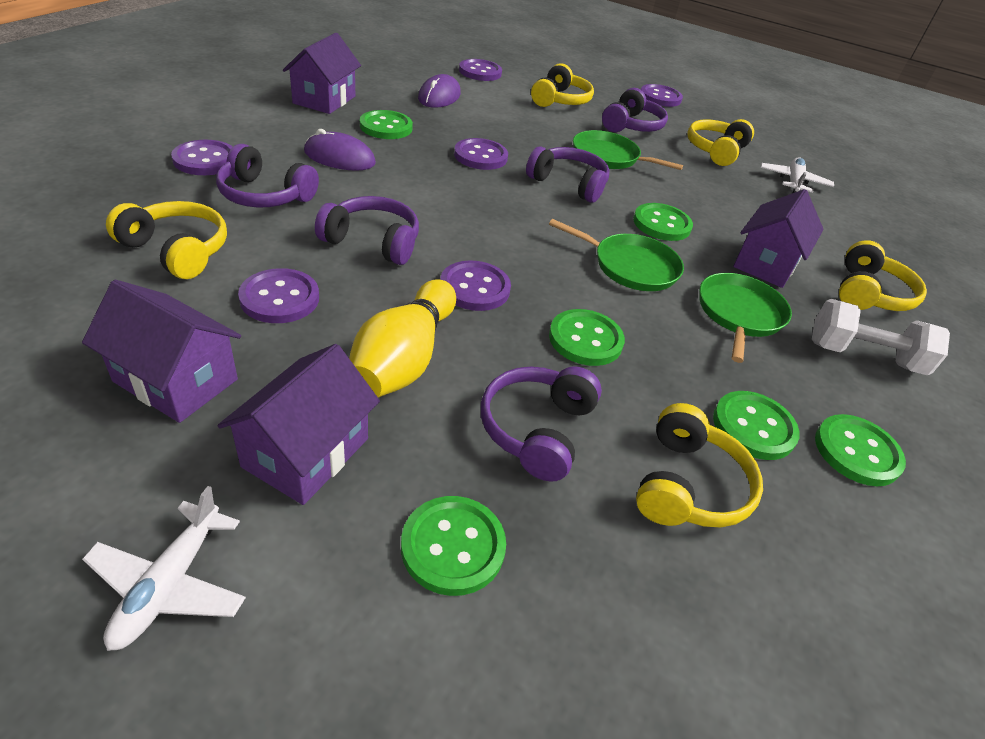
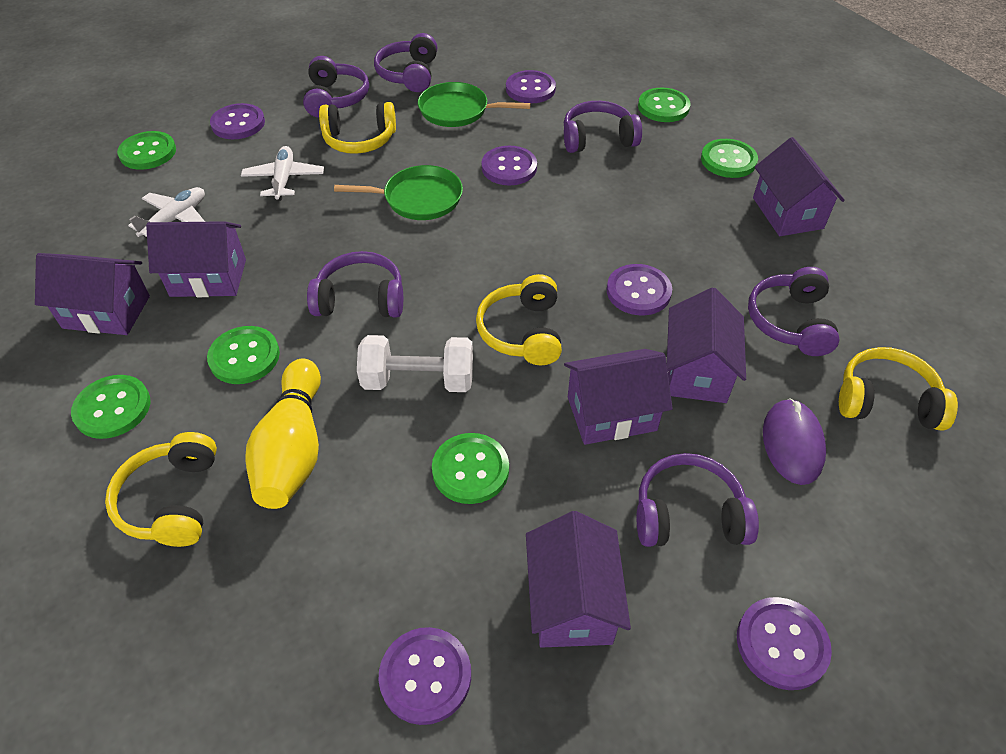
green pan: [549,219,684,291] [573,130,683,170] [700,273,792,363] = 3 -> [334,165,463,220] [418,82,531,127] = 2
purple headphones: [216,144,319,208] [315,196,419,265] [481,366,602,482] [526,146,610,203] [602,88,668,132] = 5 -> [303,56,369,118] [307,251,403,318] [374,33,437,92] [564,101,642,153] [637,453,759,547] [748,267,840,356] = 6
purple house: [82,280,241,423] [217,344,380,505] [283,33,361,114] [733,189,824,288] = 4 -> [35,253,150,335] [146,221,246,297] [526,511,631,648] [564,349,673,445] [667,287,746,403] [753,137,845,236] = 6
purple mouse: [304,129,376,171] [418,74,461,108] = 2 -> [763,398,826,485] = 1
yellow headphones: [106,201,227,279] [531,63,594,107] [636,403,763,527] [687,119,754,166] [839,240,927,311] = 5 -> [105,432,217,547] [319,102,396,154] [476,274,562,365] [839,347,958,431] = 4

